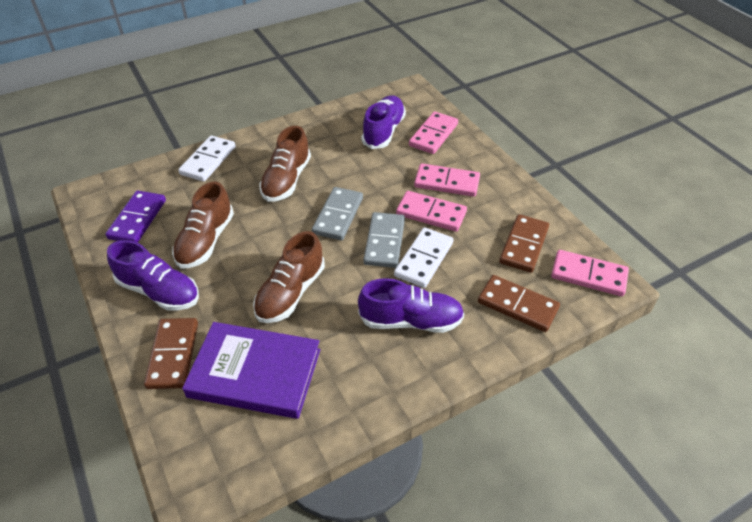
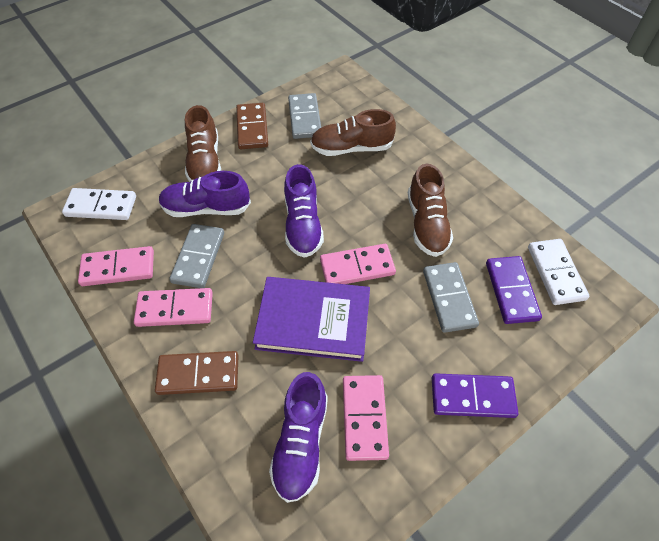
brown domino: [144,318,198,389] [478,275,560,332] [499,214,549,273] = 3 -> [155,351,238,395] [236,103,268,149] = 2
grey domino: [312,187,363,240] [363,212,405,268] = 2 -> [169,224,224,288] [288,93,321,139] [423,262,479,333] = 3
purple domino: [105,191,166,243] = 1 -> [432,373,518,418] [486,256,542,324] = 2

